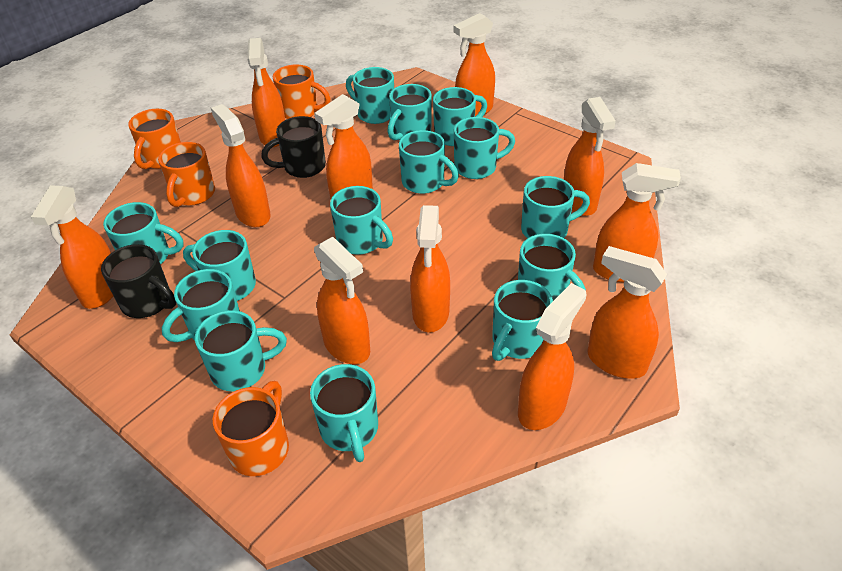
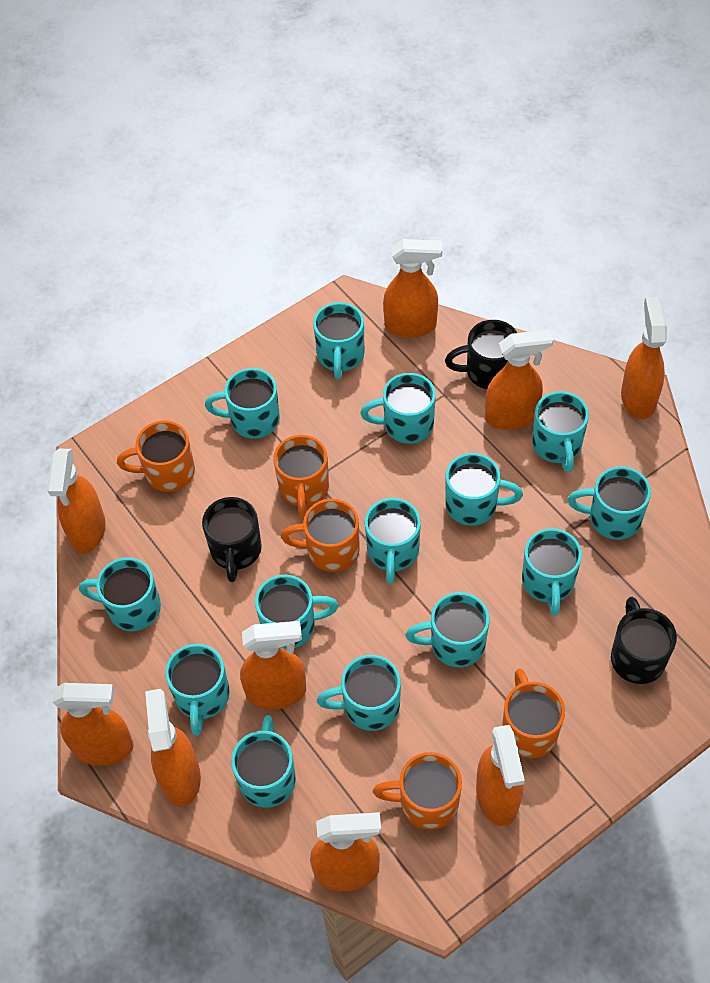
black mug: [101,244,176,318] [261,116,326,178] = 2 -> [202,497,262,582] [445,320,517,389] [611,597,677,684] = 3
orange mug: [128,109,181,169] [158,142,215,207] [213,381,289,476] [273,64,331,119] = 4 -> [117,421,195,492] [273,435,329,518] [281,499,360,572] [373,752,462,830] [502,668,565,758] = 5
orange spray bottle: [31,185,114,309] [211,104,271,227] [248,38,285,147] [314,94,373,199] [314,237,370,364] [410,205,450,333] [454,13,495,116] [518,283,587,430] [564,97,616,216] [587,246,667,379] [593,163,681,282] = 11 -> [47,449,106,553] [52,683,134,766] [145,689,201,806] [240,621,306,710] [310,812,381,891] [383,239,442,338] [476,725,525,826] [485,329,554,430] [621,297,667,419] = 9

